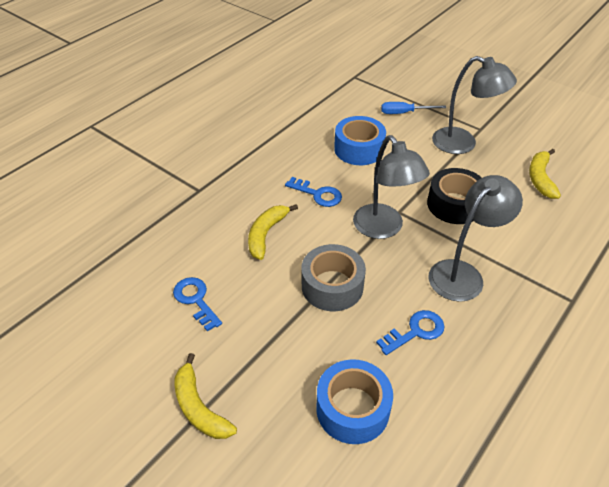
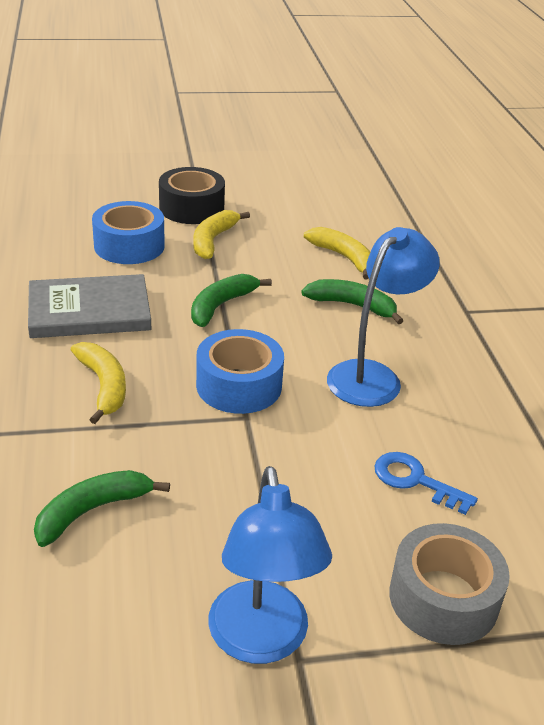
blue key: [173,277,222,332] [285,177,342,207] [376,310,444,355] = 3 -> [374,452,478,515] = 1
blue lamp: none = 0 -> [208,466,332,664] [327,227,440,407] = 2
blue screwdriver: [381,102,446,114] = 1 -> none = 0
green banana: none = 0 -> [34,470,170,547] [191,274,272,327] [301,279,403,324] = 3
grey book: none = 0 -> [28,274,151,338] = 1
grey lamp: [353,135,430,239] [429,175,523,302] [432,56,517,154] = 3 -> none = 0

